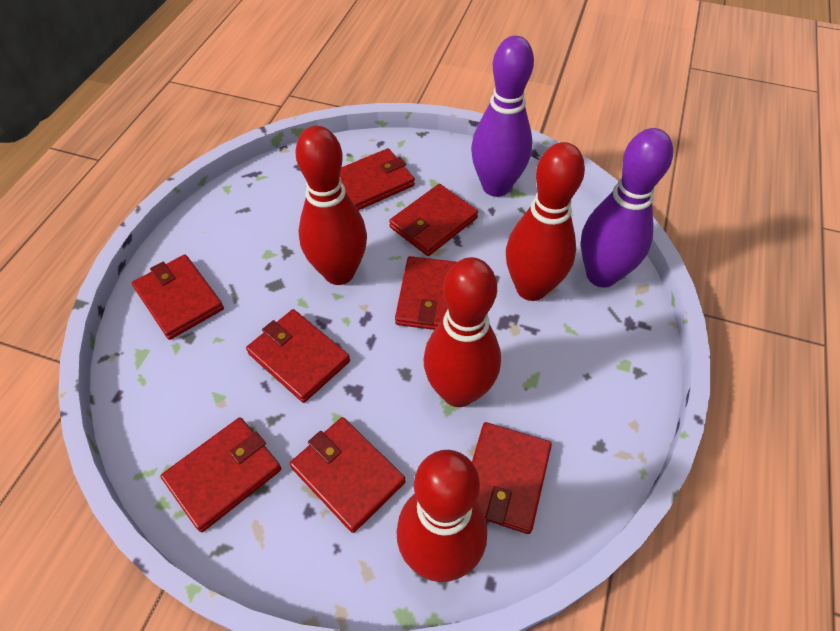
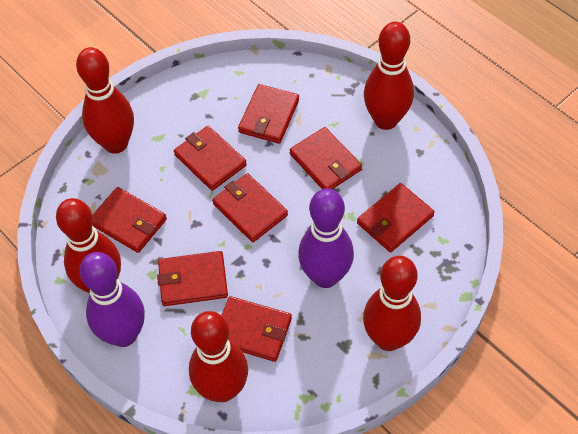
red bowling pin: [295,126,367,285] [397,450,487,582] [424,257,501,407] [506,142,585,301] = 4 -> [56,198,121,293] [76,47,134,154] [189,311,248,402] [363,256,421,351] [364,22,414,130] = 5

